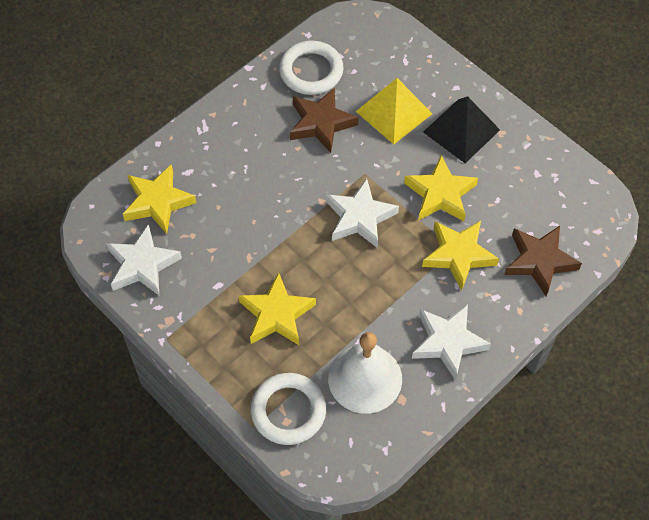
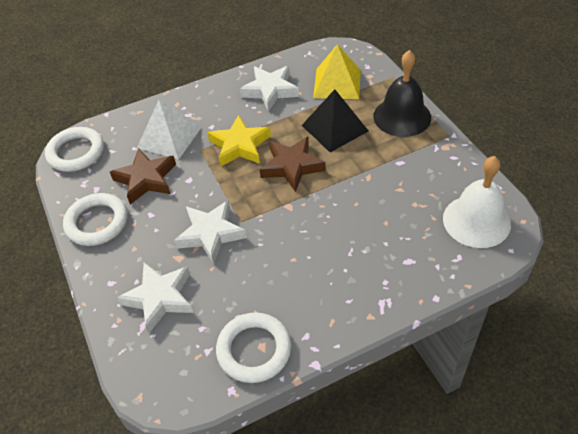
black bell: none = 0 -> [373,50,431,137] = 1
white pyramid: none = 0 -> [137,100,202,160] = 1
white ring: [251,373,326,445] [279,41,344,95] = 2 -> [45,127,104,172] [63,193,128,246] [216,312,291,383] = 3
yellow star: [123,164,196,234] [239,273,316,345] [404,155,478,221] [422,221,499,290] = 4 -> [207,115,271,167] = 1

